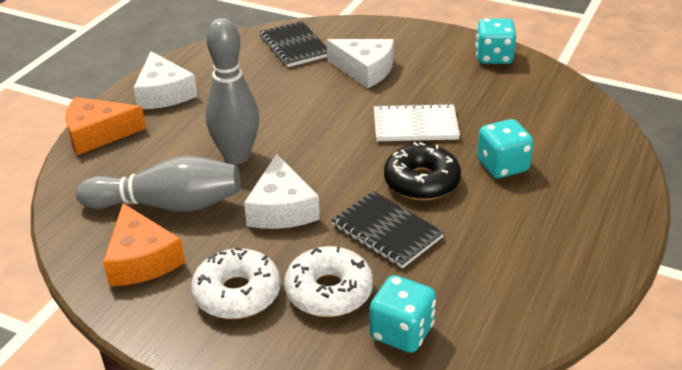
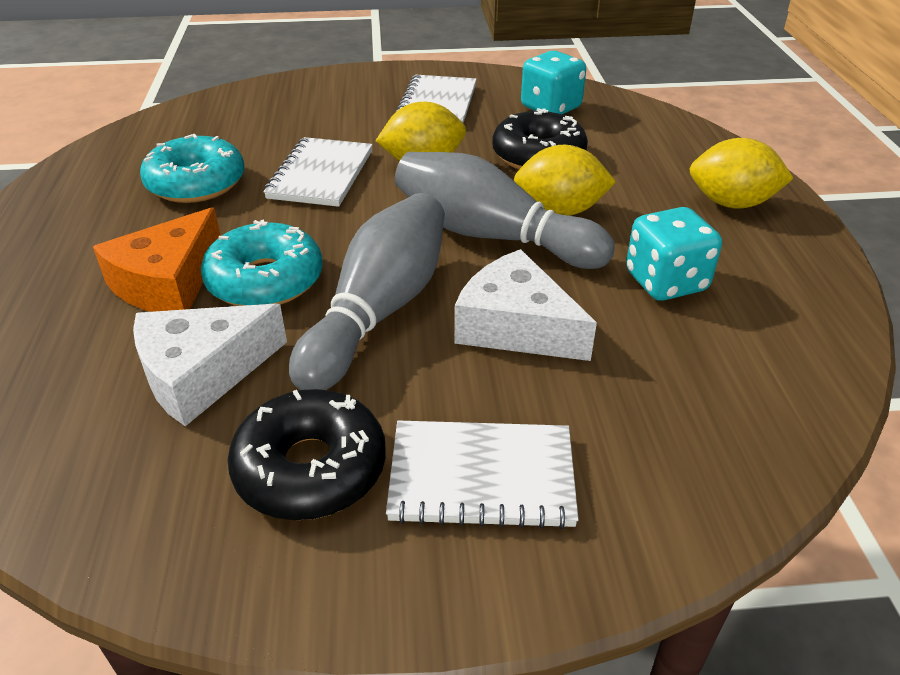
black donut: [384,142,461,200] = 1 -> [227,389,386,520] [492,108,588,169] = 2
black notebook: [260,21,327,67] [331,191,444,268] = 2 -> none = 0
orange cheese: [66,97,146,155] [103,203,185,286] = 2 -> [93,207,221,312] = 1
turquoise dice: [370,275,436,353] [475,18,516,64] [477,119,534,178] = 3 -> [521,51,586,114] [626,207,722,301] = 2
turquoise donut: none = 0 -> [140,134,245,203] [201,219,323,306] = 2
white cheese: [133,51,198,109] [244,154,320,229] [327,39,394,88] = 3 -> [133,303,287,426] [455,249,597,361] = 2
white donut: [191,247,281,319] [284,246,373,317] = 2 -> none = 0
white notebook: [374,103,460,141] = 1 -> [263,137,373,207] [386,421,579,529] [396,75,476,123] = 3
yellow lemon: none = 0 -> [376,102,466,161] [514,145,616,216] [690,138,794,209] = 3

